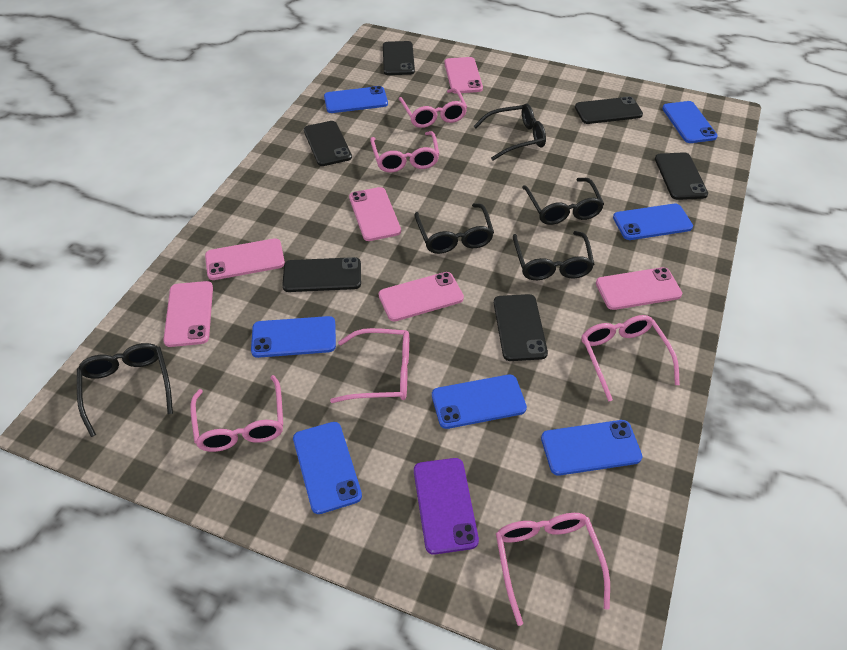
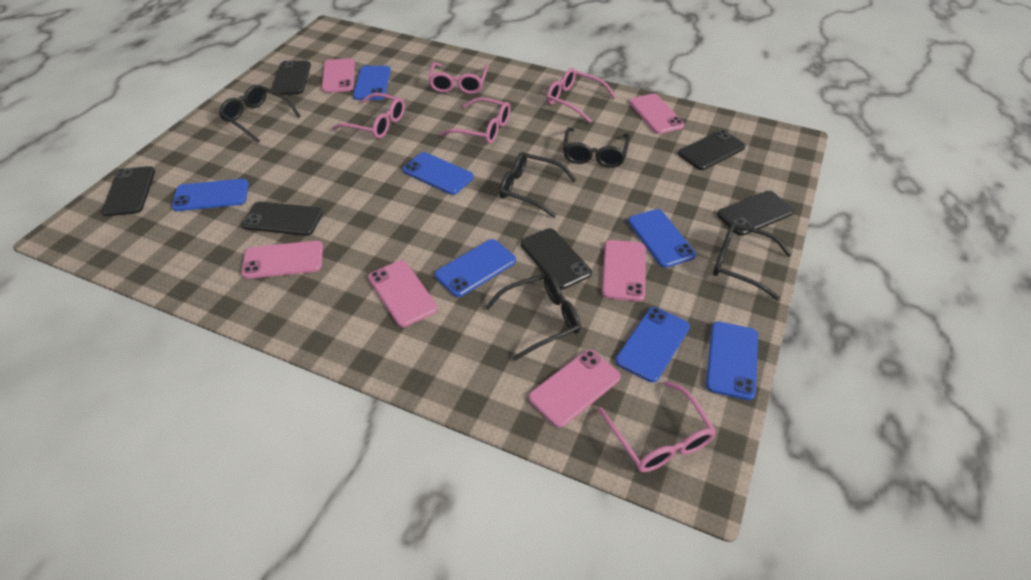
pink glasses: [190,375,283,452] [330,328,409,403] [370,131,439,172] [399,88,467,128] [496,513,610,626] [582,315,680,402] = 6 -> [332,93,405,139] [428,62,489,94] [440,97,511,144] [546,68,616,123] [598,381,716,472] = 5
purple phone: [414,458,479,555] = 1 -> none = 0

